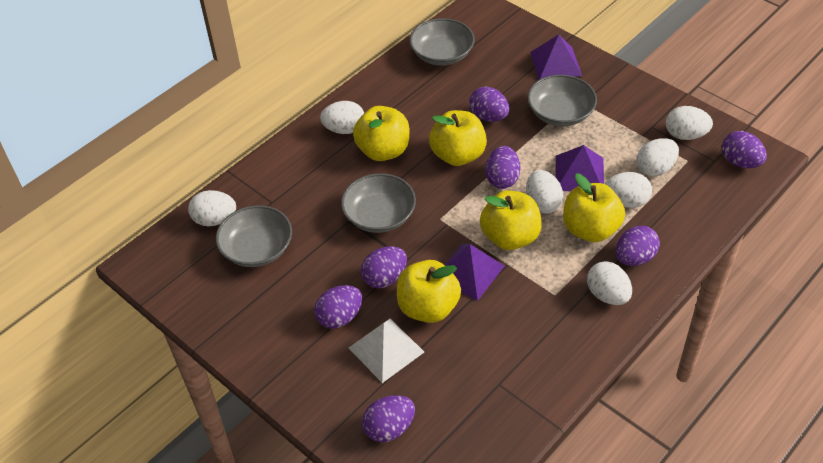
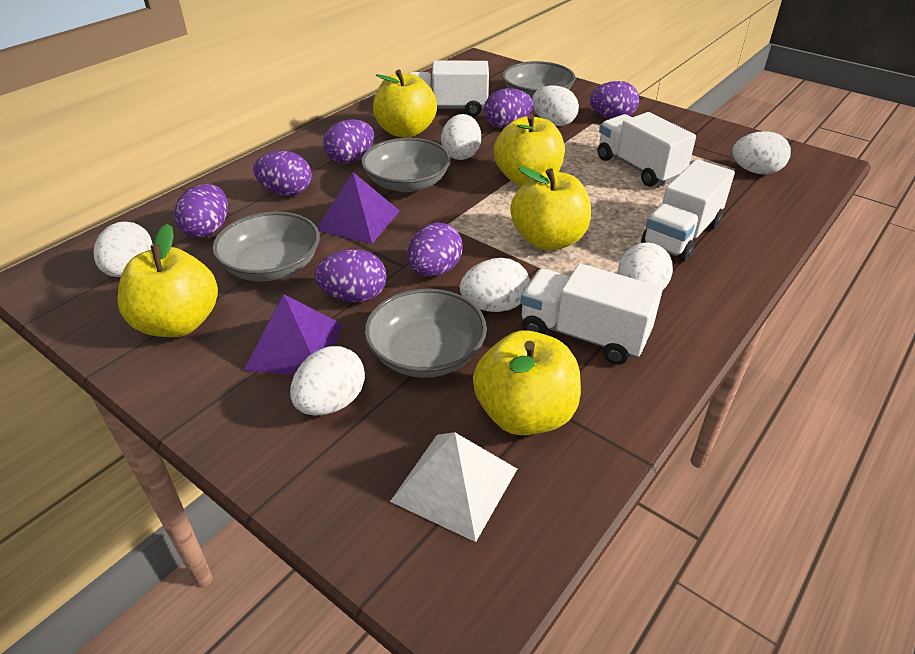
purple pyramid: [445,244,504,301] [530,35,582,80] [555,145,604,192] = 3 -> [244,294,343,375] [317,172,400,244] = 2
white truck: none = 0 -> [409,61,489,116] [520,264,663,365] [597,112,696,187] [641,159,735,261] = 4

